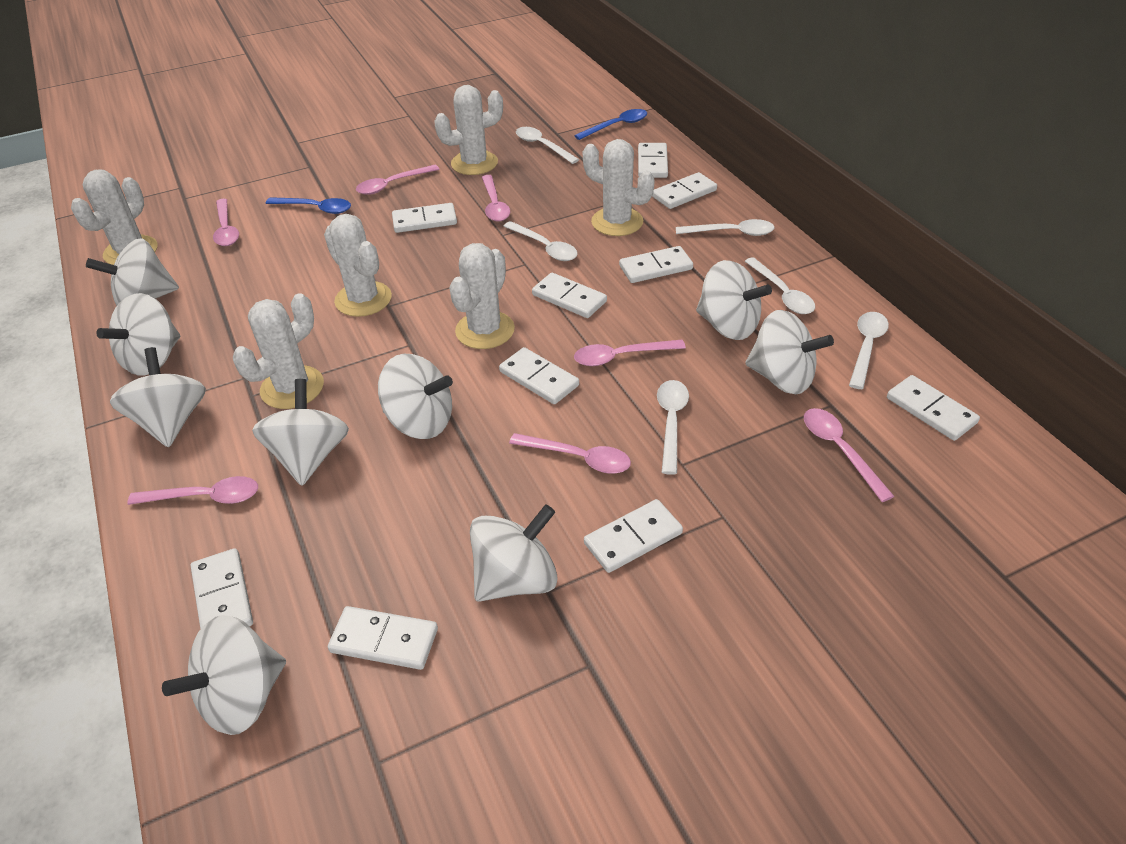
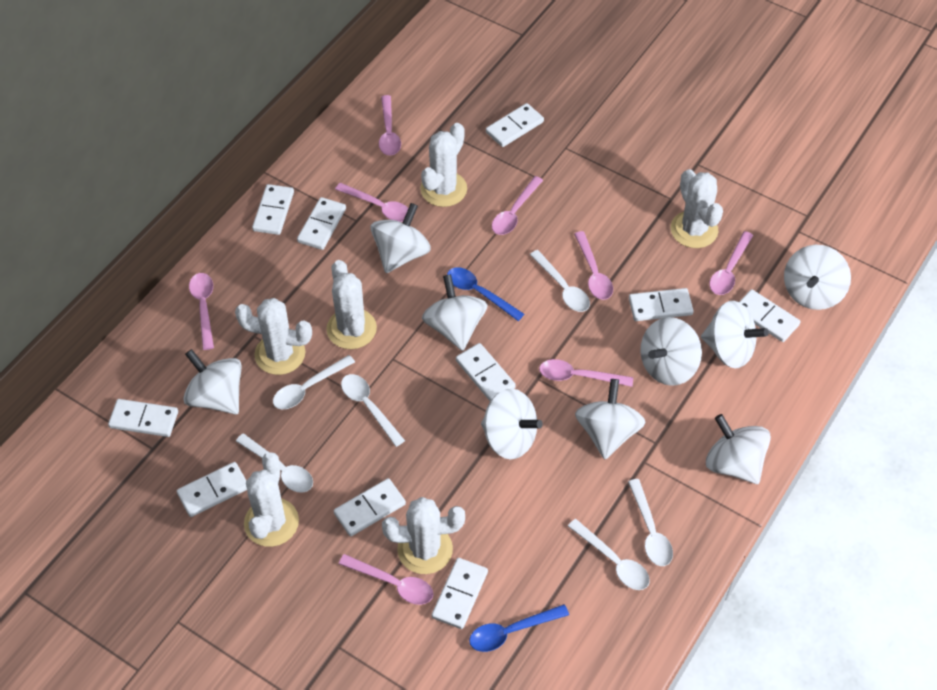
pink spoon: [127,476,258,505] [213,199,239,246] [356,165,440,195] [482,175,510,221] [509,433,631,474] [574,340,686,366] [804,408,894,502] = 7 -> [189,273,214,350] [335,183,408,222] [339,554,434,605] [379,95,401,156] [492,176,543,235] [539,359,633,387] [574,231,613,300] [709,231,753,295] = 8

